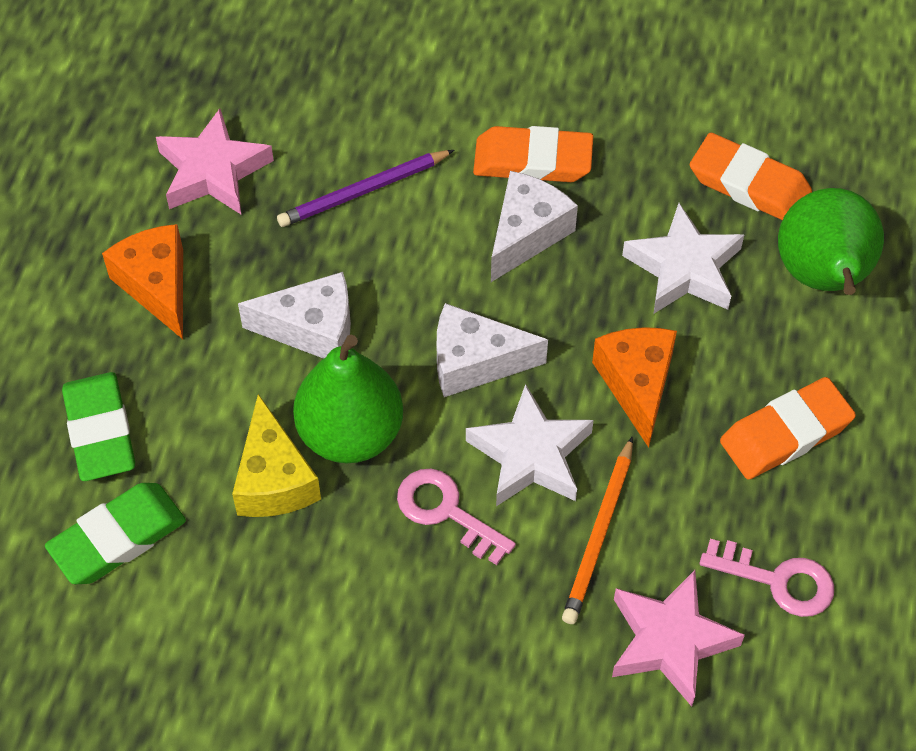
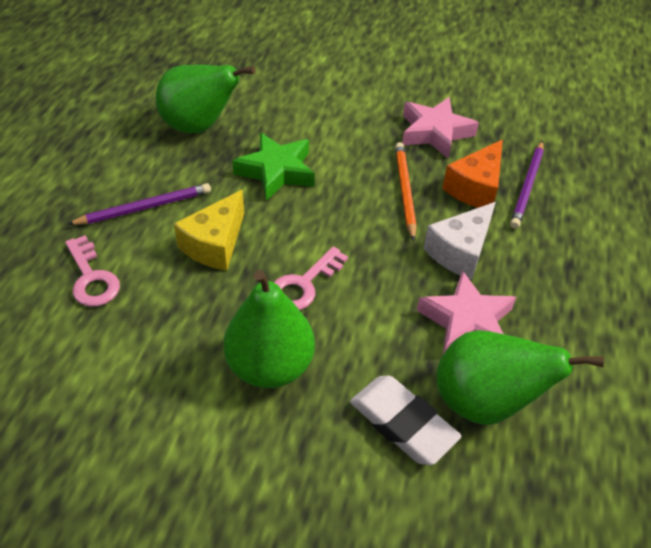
green eraser: [45,483,186,584] [62,372,135,481] = 2 -> none = 0
green pear: [293,335,403,463] [778,188,884,295] = 2 -> [156,65,255,133] [223,270,315,388] [436,330,604,425] = 3
green star: none = 0 -> [232,133,315,201] = 1
orange cheese: [102,224,183,339] [592,327,677,448] = 2 -> [442,139,503,208] = 1
orange eraser: [473,126,593,182] [690,133,812,220] [720,377,856,480] = 3 -> none = 0
purple pencil: [277,150,454,227] = 1 -> [67,183,211,225] [510,141,544,229] = 2
white cheese: [238,272,351,359] [437,303,548,397] [491,171,578,282] = 3 -> [424,202,496,280] = 1
white eraser: none = 0 -> [350,376,462,465] = 1
white star: [466,384,594,506] [622,203,744,314] = 2 -> none = 0

